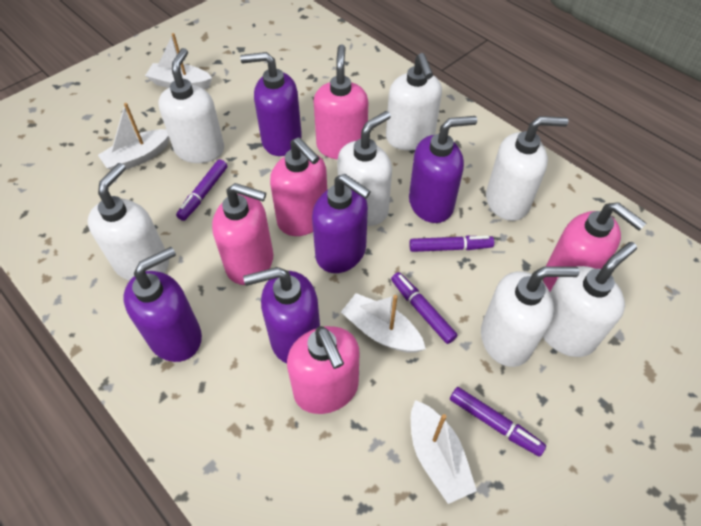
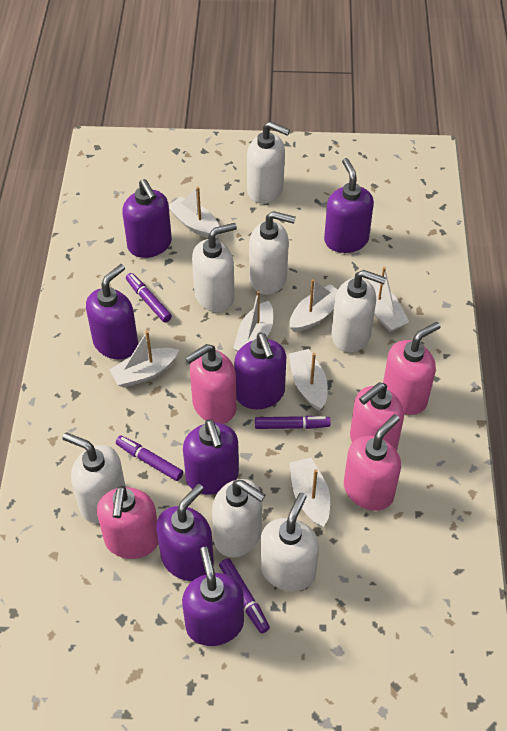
purple soap dispenser: [123,247,202,362] [240,52,302,156] [243,267,320,364] [312,174,371,273] [409,116,477,223] = 5 -> [86,264,138,359] [122,179,172,258] [156,484,214,581] [182,547,244,646] [183,419,239,495] [234,333,286,409] [324,158,374,253] = 7
white boat: [98,103,169,170] [145,33,212,89] [341,293,426,353] [411,400,477,504] = 4 -> [109,331,179,388] [169,187,219,239] [233,291,273,352] [289,279,338,332] [289,349,328,411] [289,458,330,527] [366,267,409,332] = 7

